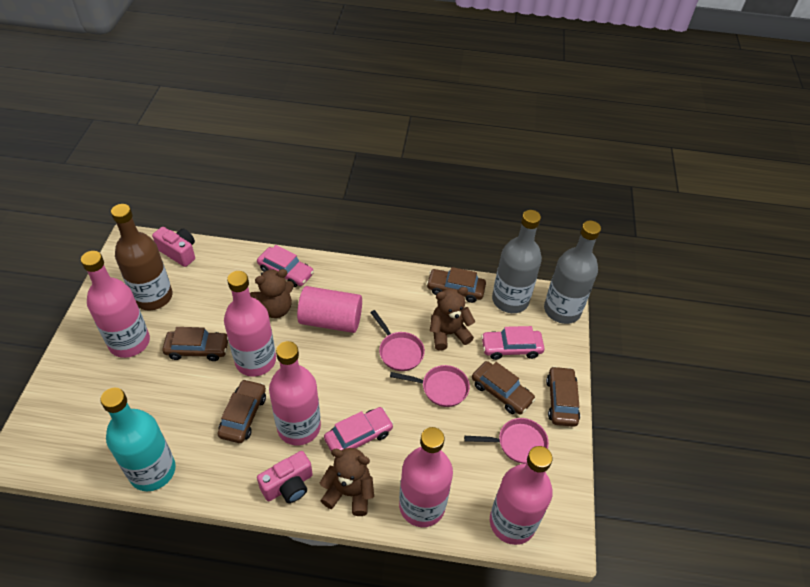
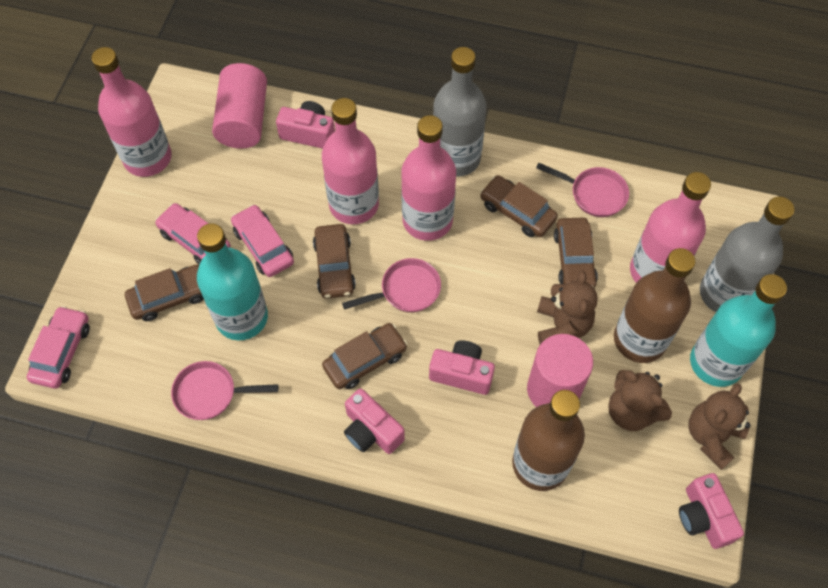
brown bottle: [111,204,172,310] = 1 -> [512,390,585,491] [614,248,695,363] = 2
pink bottle: [81,251,150,358] [224,271,276,377] [269,341,321,445] [399,427,453,527] [490,446,553,545] = 5 -> [91,47,172,177] [322,98,379,224] [401,115,456,241] [630,172,711,283] = 4
pink camera: [152,227,195,267] [257,451,313,503] = 2 -> [276,101,335,149] [344,388,405,454] [429,340,495,395] [679,473,744,549] = 4
pink cylinder: [297,286,362,333] = 1 -> [212,63,267,149] [527,334,593,407] = 2
turquoise bottle: [100,388,176,491] = 1 -> [197,223,268,340] [690,274,787,387] = 2

